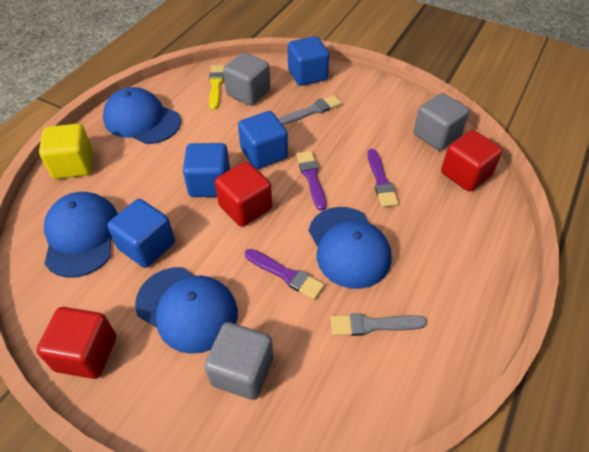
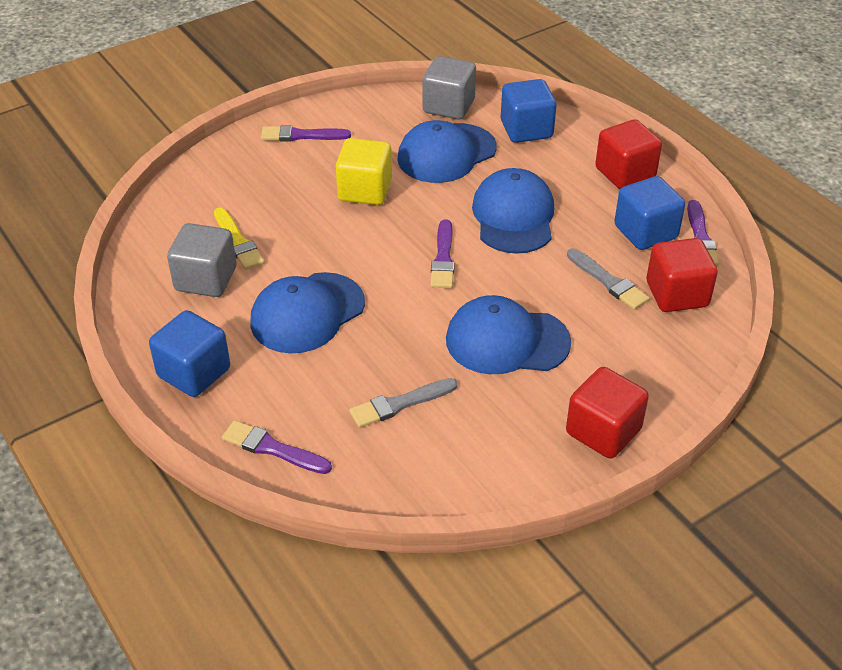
blue cube: [107,199,175,268] [183,143,230,197] [238,111,288,169] [288,36,329,86] = 4 -> [149,310,230,397] [501,79,557,143] [615,176,685,250] = 3
grey cube: [204,322,273,400] [223,53,270,105] [414,93,469,151] = 3 -> [167,223,236,297] [423,56,476,119] = 2
purple brush: [245,249,325,300] [296,151,326,211] [368,149,399,207] = 3 -> [222,420,332,474] [261,125,351,141] [430,219,455,288] [687,200,719,266] = 4

